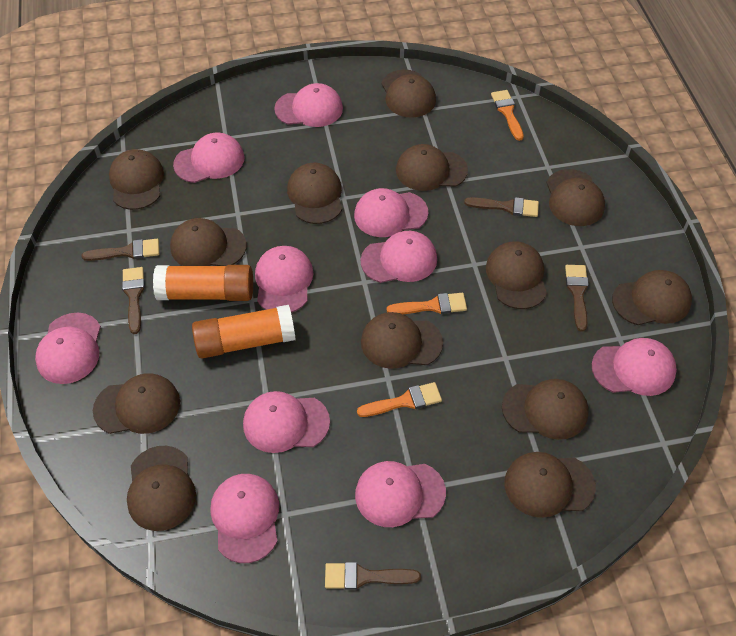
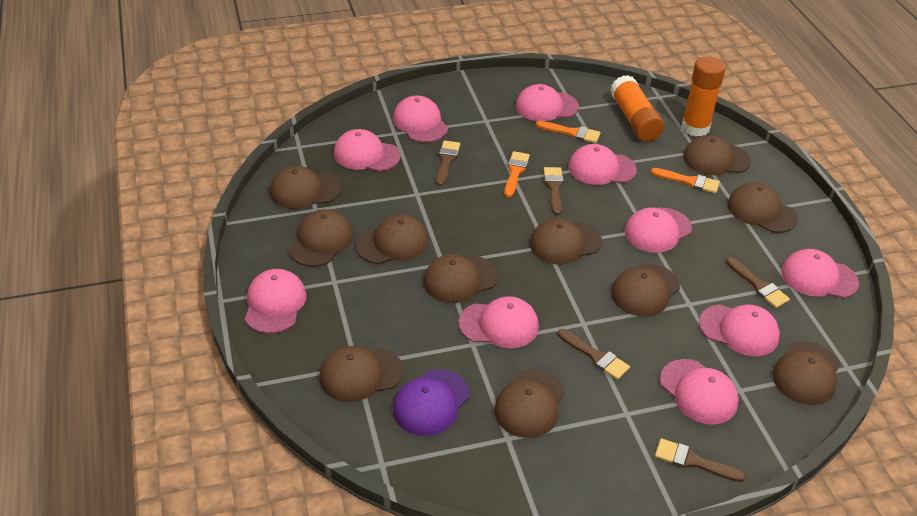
brown cap: [93,373,180,434] [109,149,164,210] [127,446,196,531] [170,218,247,266] [287,163,342,224] [361,312,443,369] [381,70,436,118] [396,144,468,191] [486,242,547,309] [502,379,589,440] [504,452,596,518] [546,169,605,226] [612,270,692,325] = 13 -> [270,166,341,209] [288,209,353,267] [319,346,404,402] [355,215,429,264] [423,254,498,303] [494,369,565,438] [530,218,602,265] [611,264,680,317] [683,135,751,175] [727,182,798,233] [772,341,840,405] = 11
purple cap: none = 0 -> [393,369,470,436] = 1

